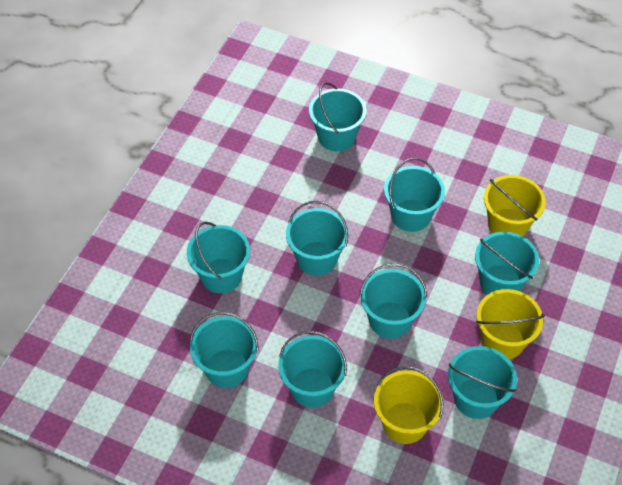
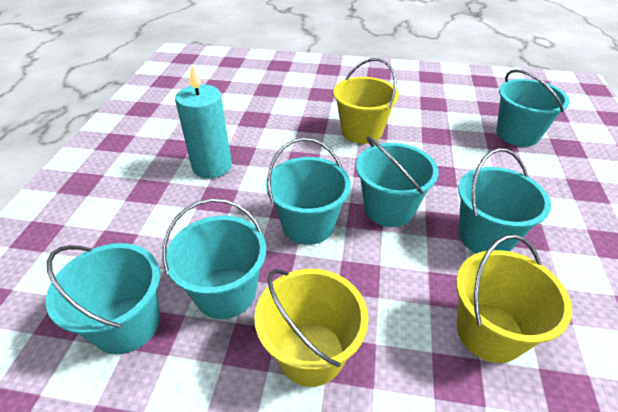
turquoise bucket: [187,221,250,293] [190,312,259,388] [278,331,347,408] [286,201,349,276] [309,82,367,151] [359,263,427,339] [384,158,445,232] [448,346,517,419] [475,232,539,295] = 9 -> [46,243,160,354] [162,198,266,319] [266,138,351,245] [356,136,438,227] [458,148,551,253] [496,69,570,146] = 6
turquoise candle: none = 0 -> [175,65,232,178] = 1

